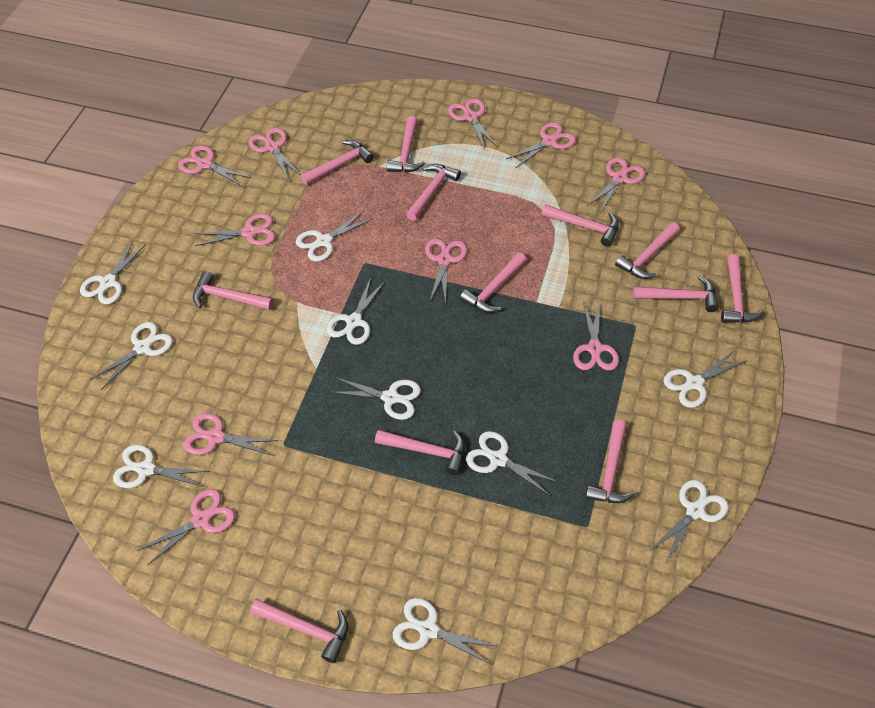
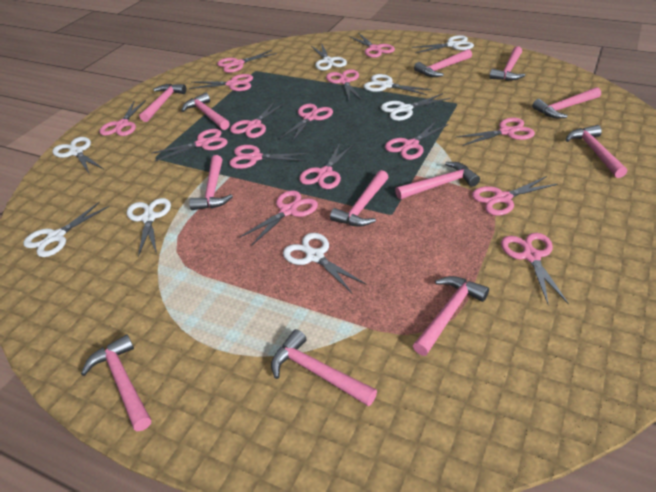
pink scissors: [137,489,235,566] [178,145,251,186] [184,413,279,456] [194,214,275,246] [249,128,301,180] [425,239,467,303] [448,98,498,151] [506,122,576,168] [573,301,619,370] [587,157,645,213] = 10 -> [99,100,146,136] [151,129,228,161] [189,74,253,91] [217,50,277,73] [229,145,308,169] [230,101,286,138] [239,190,318,245] [279,104,333,143] [299,143,354,189] [326,69,362,101] [349,33,395,58] [385,121,449,160] [456,118,535,146] [472,176,558,216] [501,233,569,304] = 15
white scissors: [80,241,146,304] [90,322,173,390] [113,445,210,488] [296,211,372,262] [327,277,386,345] [330,377,421,420] [393,598,499,665] [466,431,559,496] [651,480,729,562] [663,350,746,408] = 10 -> [23,201,109,257] [53,137,104,175] [127,198,171,257] [283,233,367,293] [311,43,347,71] [364,74,432,95] [381,93,450,121] [411,35,474,53] = 8

